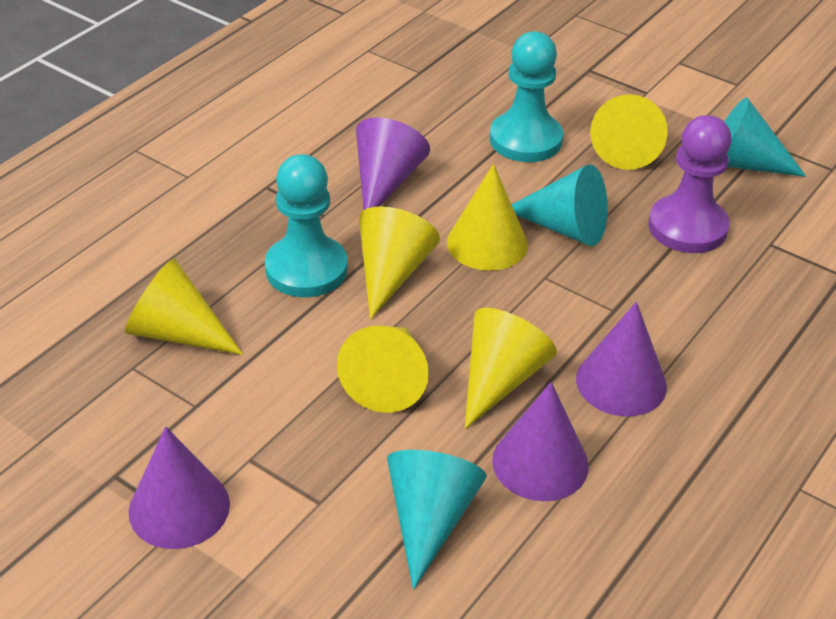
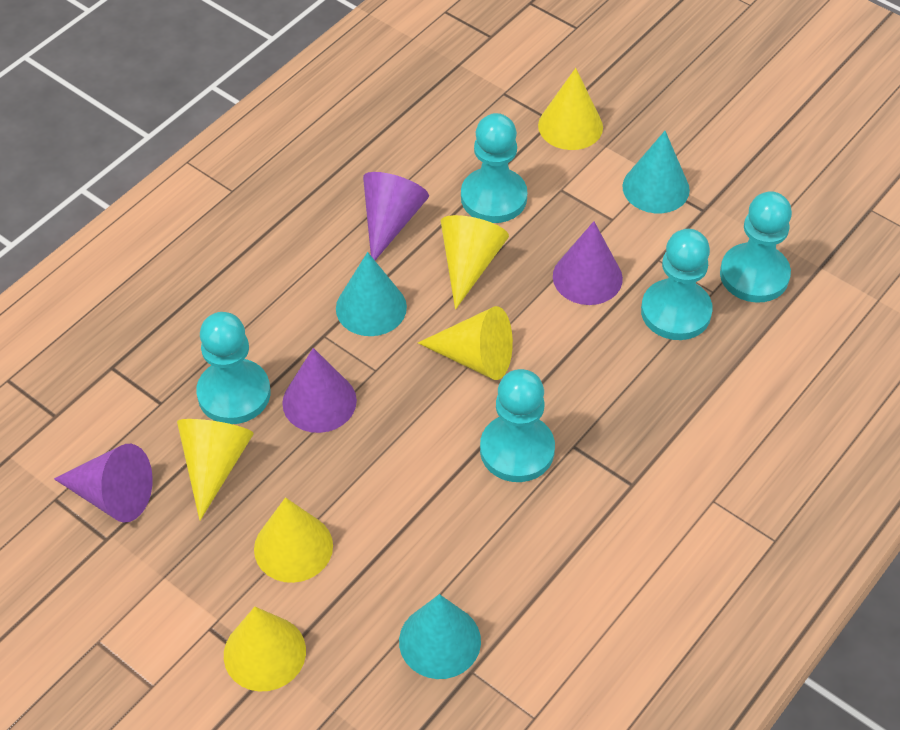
purple pawn: [648,115,731,253] = 1 -> none = 0
turquoise pawn: [265,154,348,297] [490,31,563,162] = 2 -> [196,312,270,424] [461,113,528,223] [480,369,555,482] [641,229,713,340] [720,191,792,303] = 5

